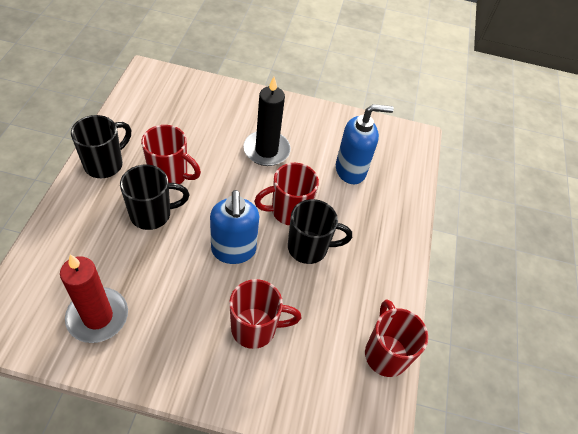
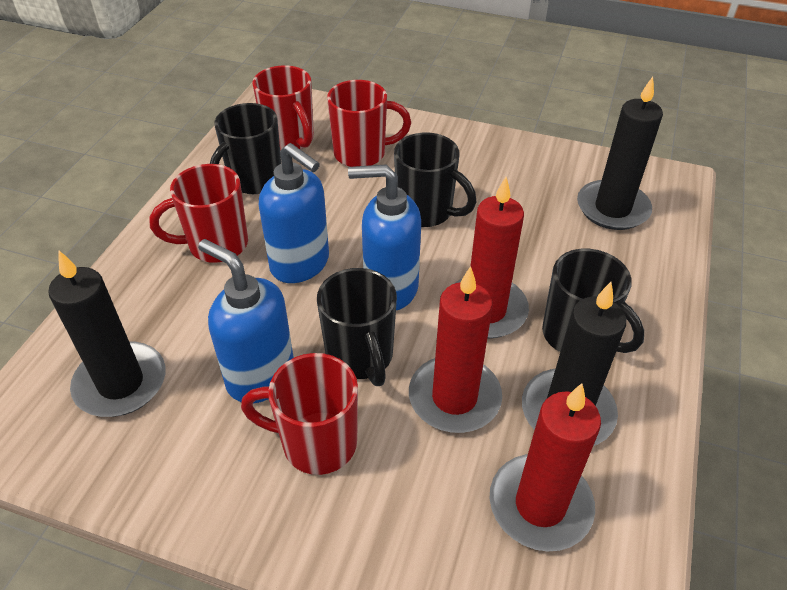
black candle: [243,77,291,166] = 1 -> [48,251,166,417] [522,282,627,446] [577,77,663,230] = 3
black mug: [71,115,131,178] [120,165,189,230] [288,199,352,264] = 3 -> [210,103,281,194] [317,268,397,386] [394,132,477,227] [542,249,645,353] = 4
blue soap dispenser: [210,190,259,264] [336,104,394,184] = 2 -> [198,239,294,404] [259,143,329,283] [348,165,421,310] = 3
red candle: [60,254,128,343] = 1 -> [409,266,502,433] [454,177,529,339] [490,383,601,551] = 3

